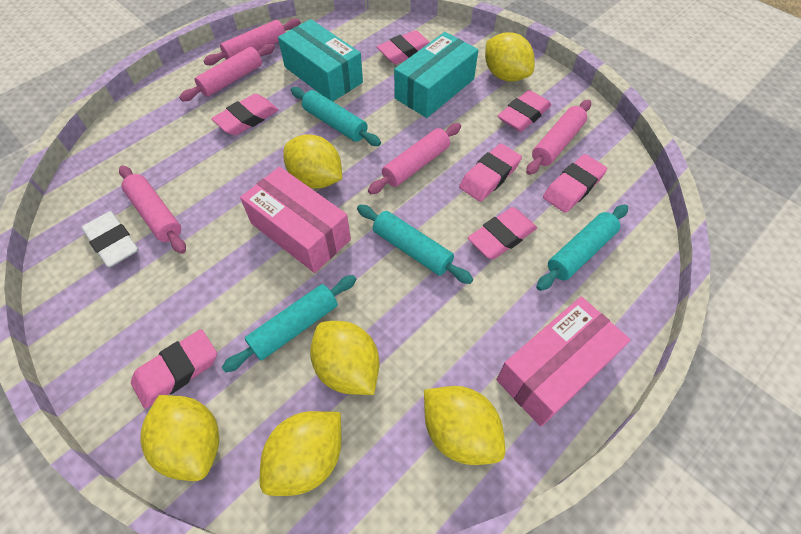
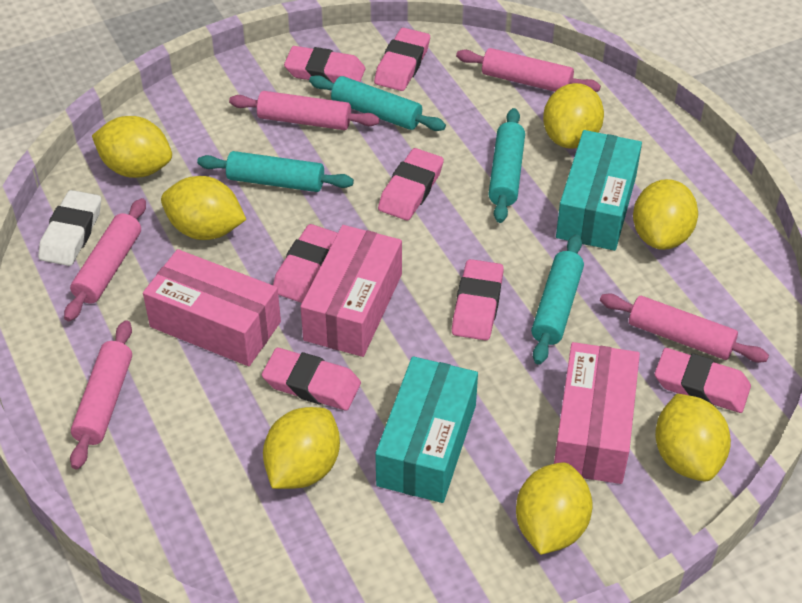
pink box: [240,167,351,273] [496,297,631,427] = 2 -> [143,249,281,366] [300,225,402,357] [554,342,640,484] = 3
yellow lemon: [140,395,219,481] [260,411,341,496] [283,134,342,188] [310,321,379,395] [424,386,505,465] [485,32,535,82] = 6 -> [92,116,172,178] [161,176,246,240] [263,407,340,489] [516,463,592,555] [543,83,604,149] [633,179,698,250] [655,394,731,481] = 7

